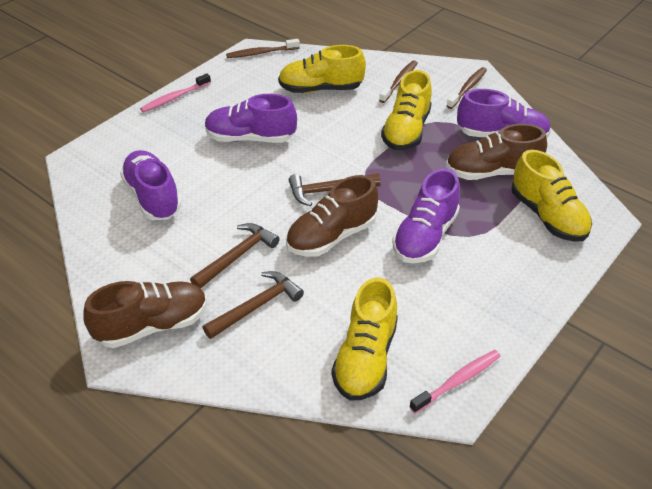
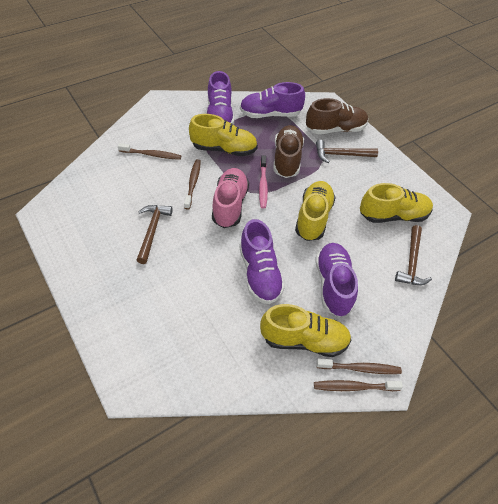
brown shoe: [83,281,207,348] [286,175,378,257] [446,124,547,180] = 3 -> [273,125,304,178] [306,98,368,134] = 2
brown toothbrush: [226,39,300,58] [379,61,418,103] [447,67,487,109] = 3 -> [118,143,181,160] [184,159,201,210] [314,380,403,391] [316,358,402,374] = 4
pink shoe: none = 0 -> [212,168,249,228] = 1
pink toothbrush: [140,73,211,113] [409,350,500,414] = 2 -> [259,155,268,209] = 1

